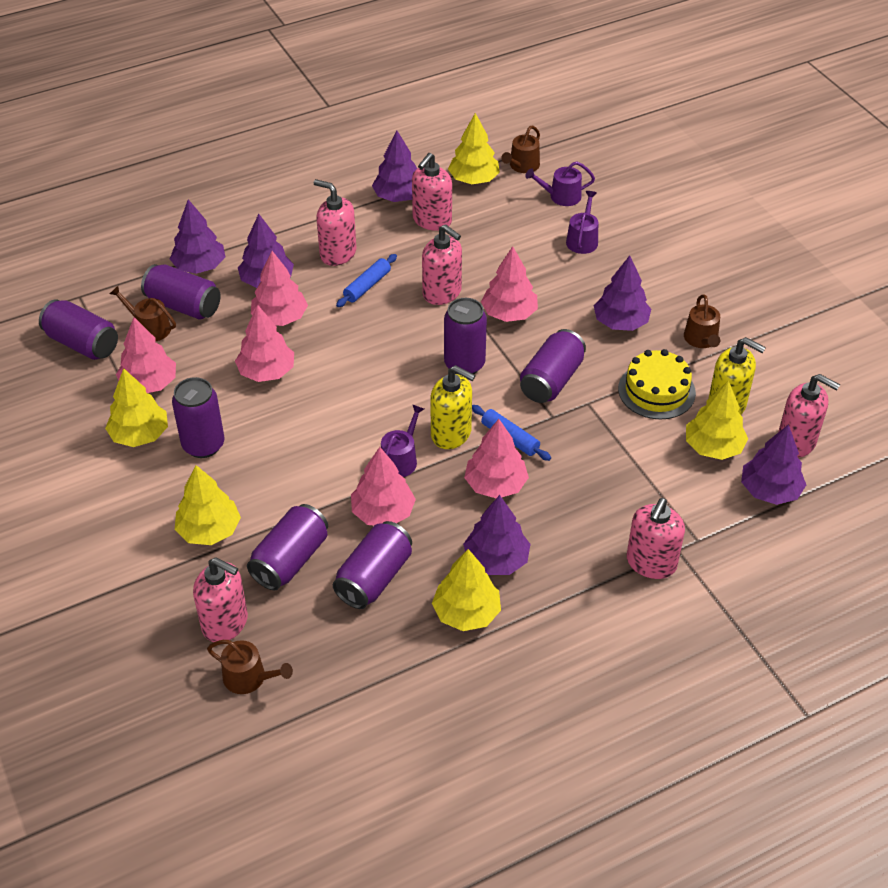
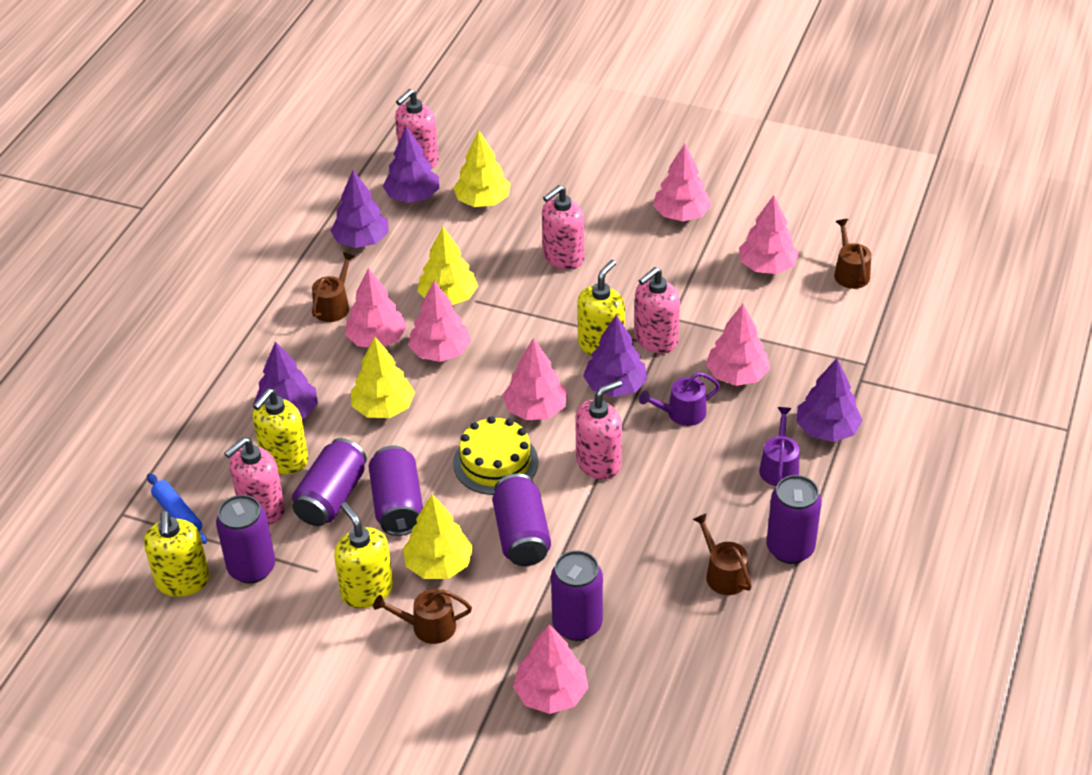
blue rolling pin: [336,254,397,307] [472,405,551,461] = 2 -> [147,473,207,544] = 1
pink soap dispenser: [193,557,248,642] [314,179,356,266] [412,153,452,231] [422,224,462,305] [627,498,685,579] [778,374,840,458] = 6 -> [224,437,285,525] [395,89,439,168] [542,185,584,270] [575,380,622,480] [634,267,680,353] = 5
pink tree: [116,317,176,393] [235,305,294,382] [251,251,308,326] [351,447,416,525] [464,419,529,498] [481,246,538,322] = 6 -> [345,268,407,348] [408,280,471,362] [503,338,567,420] [513,624,588,714] [653,144,711,221] [706,304,770,386] [739,195,799,274] = 7
purple can: [39,299,118,360] [141,264,220,319] [172,377,225,458] [247,504,328,590] [333,521,412,609] [444,298,487,374] [520,329,586,403] = 7 -> [216,495,275,584] [292,438,367,526] [369,445,423,536] [492,474,551,566] [551,550,603,641] [766,475,822,564] = 6
purple tree: [170,199,225,274] [238,214,294,288] [372,130,417,202] [463,495,530,575] [594,255,651,331] [741,424,806,505] = 6 -> [253,341,318,419] [330,170,389,248] [383,126,439,203] [583,315,647,397] [797,358,863,442] = 5
purple watering can: [381,404,424,477] [525,161,595,206] [566,191,598,254] = 3 -> [639,372,720,426] [759,407,800,486] = 2
yellow soap dispenser: [430,365,475,449] [708,337,766,415] = 2 -> [144,511,210,597] [253,388,308,474] [334,502,393,608] [577,260,625,356] = 4
yellow tree: [105,368,168,447] [175,465,241,545] [432,549,501,631] [448,113,500,184] [686,380,748,460] = 5 -> [351,337,415,418] [403,494,473,579] [417,227,478,305] [453,131,510,207] = 4

